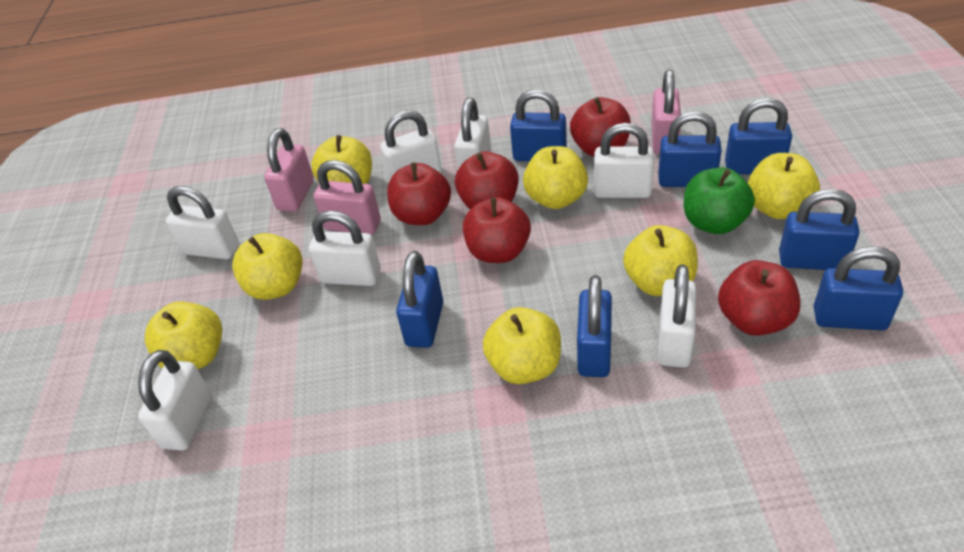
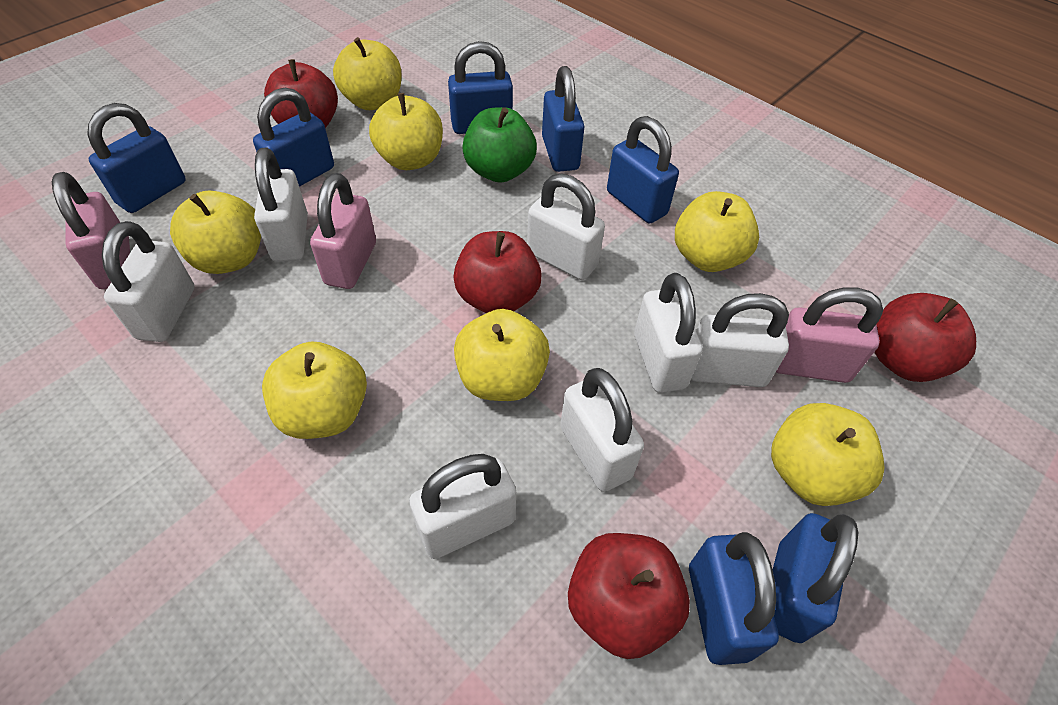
red apple: [387,162,451,225] [455,151,519,209] [463,197,531,263] [570,97,631,157] [718,260,800,336] = 5 -> [264,59,338,128] [453,231,542,313] [568,533,690,659] [874,293,976,382] = 4

